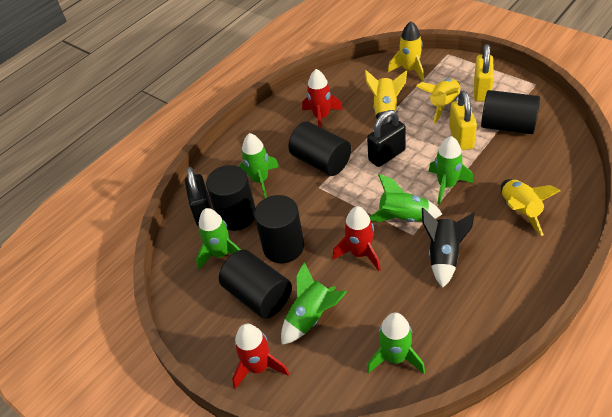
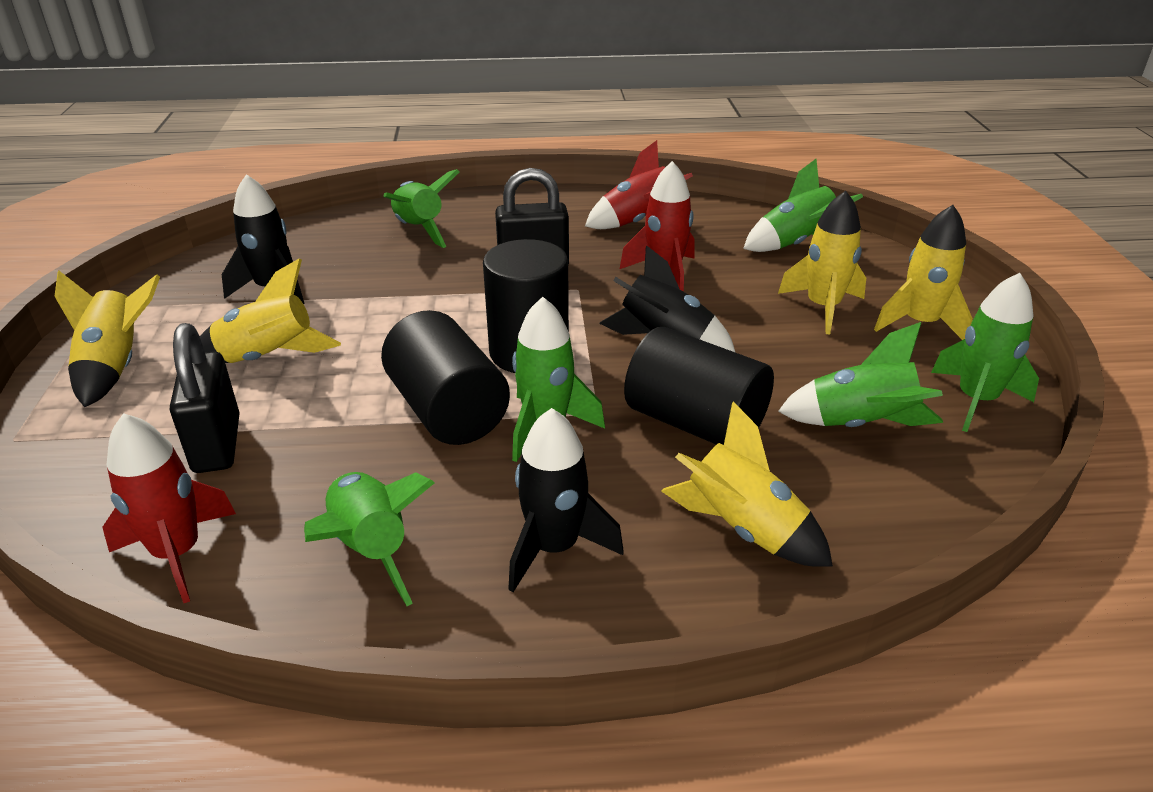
black cylinder: [206,165,256,231] [219,250,292,319] [254,195,304,263] [288,122,351,176] [481,90,540,134] = 5 -> [381,310,510,445] [483,239,569,373] [624,327,774,445] = 3
black rocket: [422,208,475,288] = 1 -> [221,174,305,304] [508,408,624,592] [599,246,736,353] = 3
yellow padlock: [449,91,477,150] [474,44,494,102] = 2 -> none = 0
yellow rocket: [365,70,407,127] [388,21,424,82] [416,79,461,124] [501,179,561,236] = 4 -> [54,270,160,407] [200,258,341,363] [661,402,833,567] [778,191,866,334] [874,205,973,340] = 5

